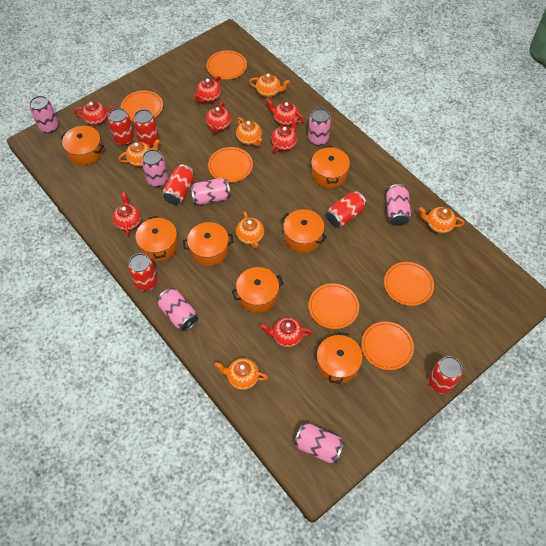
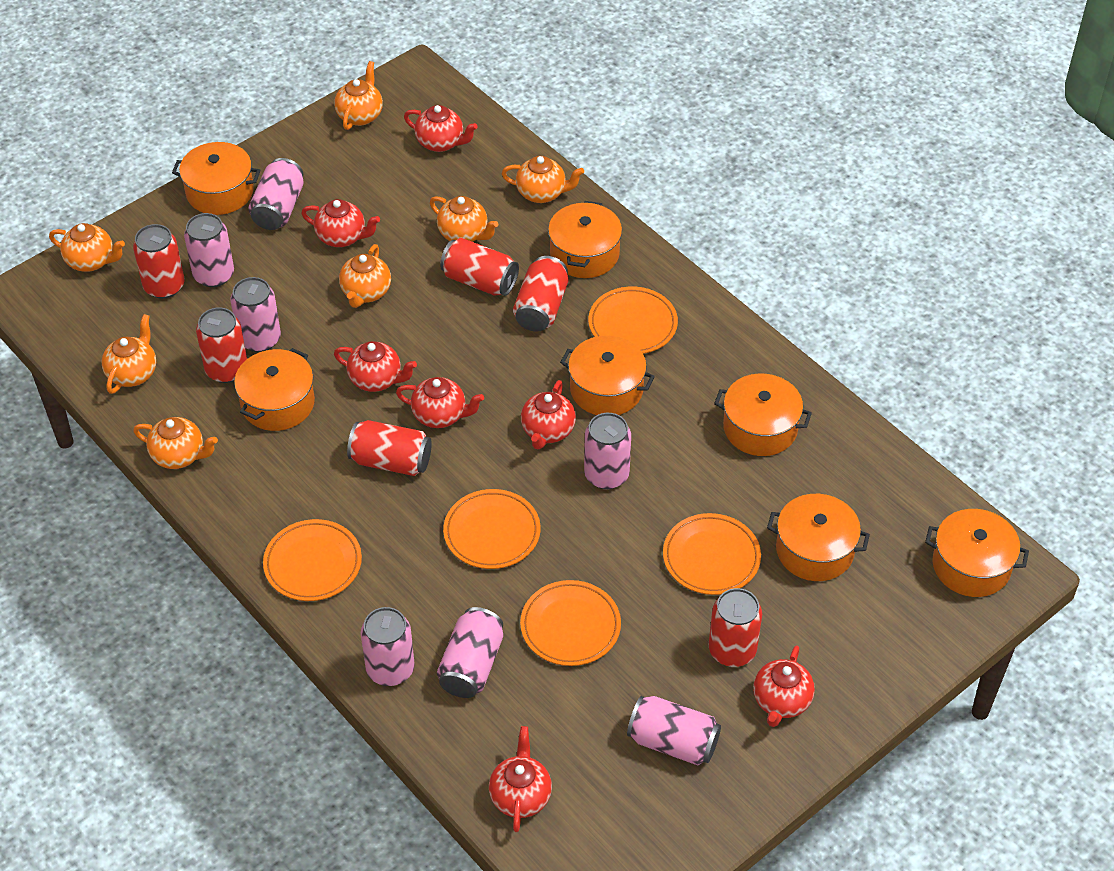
orange plate: [121,90,163,121] [207,50,247,80] [208,147,253,182] [309,283,359,329] [361,322,414,370] [384,262,434,306] = 6 -> [263,519,362,601] [443,489,540,569] [520,580,621,666] [588,287,678,354] [663,513,761,595] = 5
orange teapot: [119,139,160,167] [215,358,268,390] [236,117,262,146] [236,211,264,249] [249,73,290,97] [419,207,464,233] = 6 -> [49,223,125,272] [101,314,156,394] [133,417,218,469] [334,61,383,130] [339,244,391,308] [430,196,498,242] [502,156,584,203] = 7

